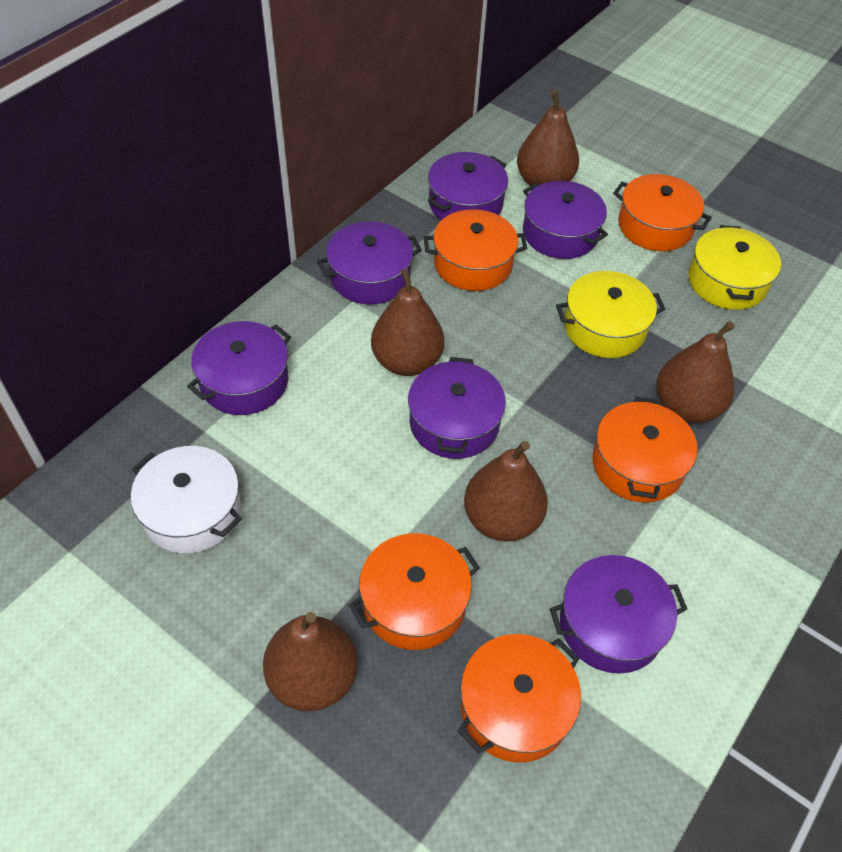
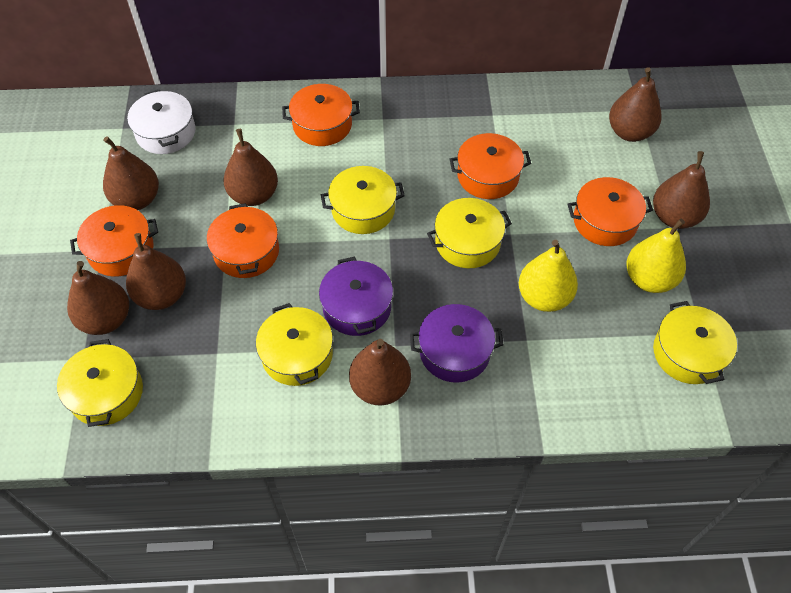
brown pear: [263,612,358,711] [371,269,444,376] [464,441,548,542] [517,90,579,186] [657,321,735,423] = 5 -> [67,261,129,335] [103,136,159,210] [126,233,186,310] [223,129,278,206] [349,339,411,406] [609,67,662,142] [653,151,710,229] = 7
purple pot: [187,321,291,415] [317,221,422,305] [408,357,506,459] [428,152,508,220] [523,181,608,259] [550,555,687,674] = 6 -> [319,257,393,336] [410,304,504,383] = 2
yellow pear: none = 0 -> [519,240,578,312] [626,219,686,293] = 2
yellow pot: [556,271,665,358] [689,225,781,310] = 2 -> [57,339,143,427] [256,303,333,386] [321,166,405,234] [427,198,512,268] [653,301,737,384] = 5

